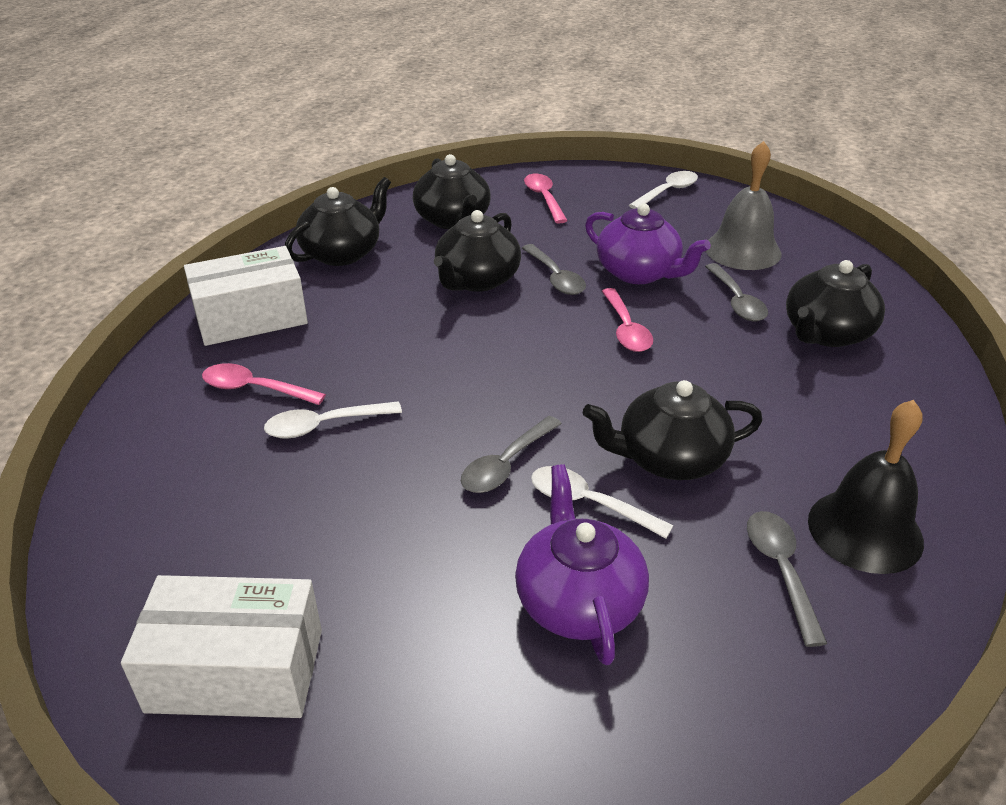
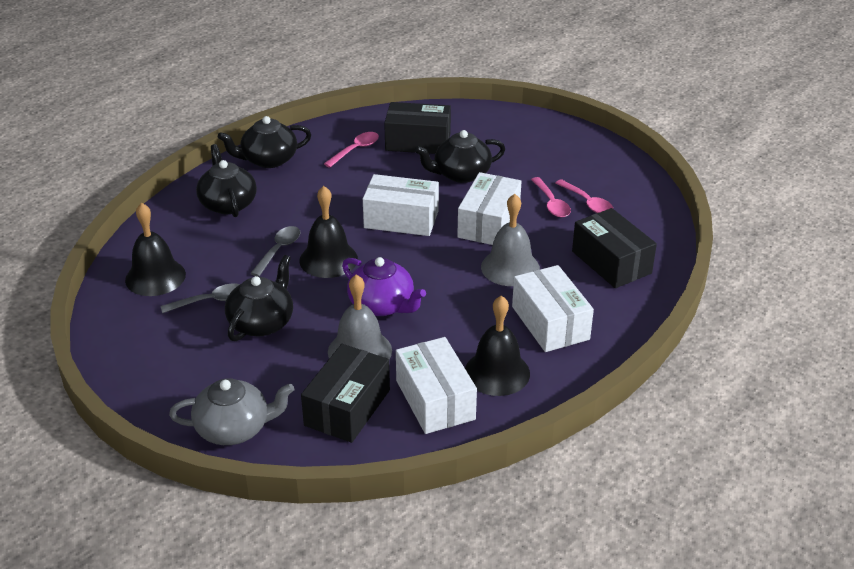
black bell: [808,400,924,574] = 1 -> [125,203,186,296] [299,186,358,278] [465,296,530,396] = 3
black box: none = 0 -> [301,344,390,443] [384,102,451,154] [572,208,657,288] = 3
black teapot: [285,177,391,266] [413,154,491,229] [434,210,521,292] [583,380,762,480] [786,260,885,347] = 5 -> [196,144,257,217] [218,116,311,168] [225,255,293,341] [415,130,505,183] = 4
grey bell: [706,141,781,270] = 1 -> [328,274,392,359] [481,194,540,286] = 2
grey spoon: [461,416,562,493] [522,244,586,295] [705,263,768,321] [747,511,827,647] = 4 -> [160,284,240,313] [250,226,301,277] = 2
grey teapot: none = 0 -> [169,378,294,445] = 1
purple teapot: [515,464,649,665] [585,204,711,284] = 2 -> [342,257,426,316] = 1
white box: [121,575,322,718] [184,246,308,346] = 2 -> [363,174,439,236] [396,337,477,434] [457,172,522,245] [512,265,594,352] = 4
white spoon: [264,401,402,438] [531,466,674,538] [629,171,698,209] = 3 -> none = 0

